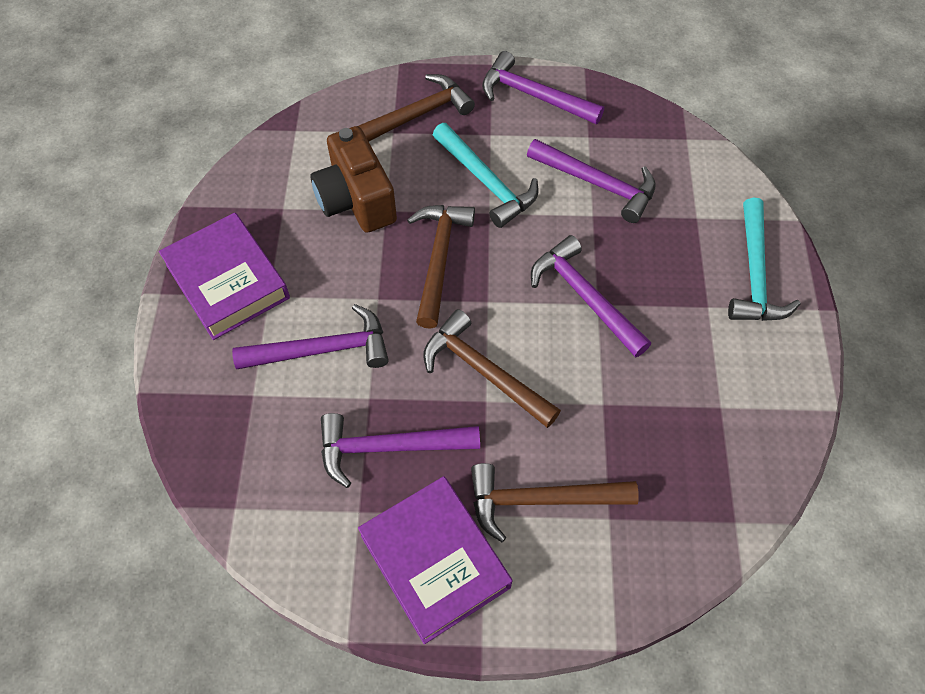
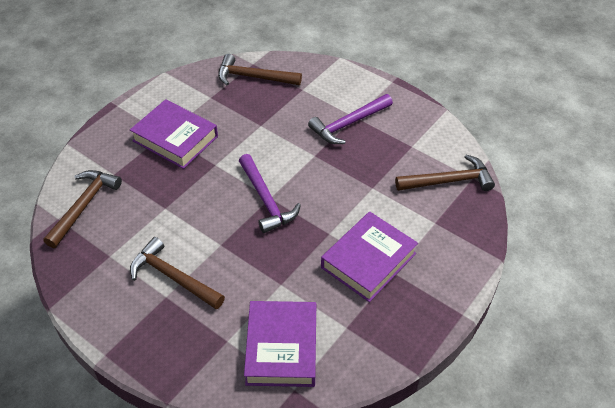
brown camera: [310,126,397,233] = 1 -> none = 0
purple book: [159,212,290,340] [358,476,512,644] = 2 -> [130,99,218,169] [244,301,316,387] [321,212,418,302] = 3
purple hammer: [232,304,389,369] [321,413,480,488] [482,51,604,124] [527,139,656,223] [531,235,651,358] = 5 -> [239,154,301,233] [308,94,393,144] = 2
turquoise hammer: [433,123,539,228] [728,198,800,321] = 2 -> none = 0

